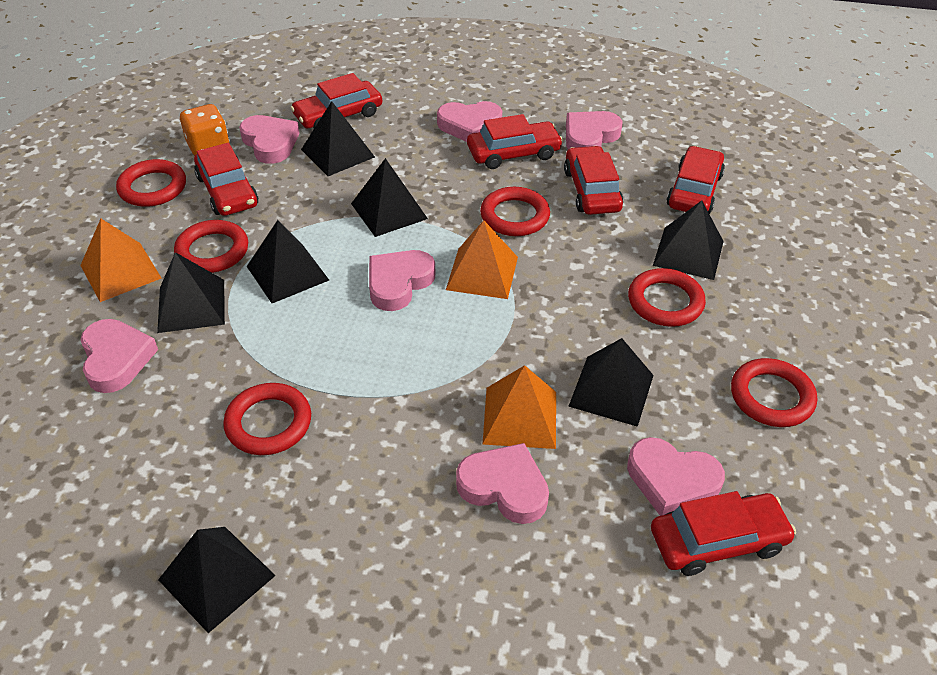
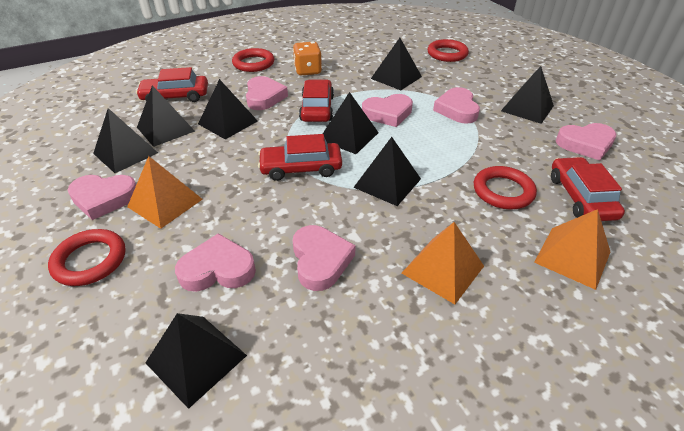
black pyramid: [157,252,225,333] [158,527,276,633] [247,220,329,303] [301,101,375,176] [351,158,428,237] [568,338,654,427] [653,200,724,280] = 7 -> [93,108,158,173] [137,85,195,147] [146,313,247,409] [198,79,258,139] [323,92,379,154] [353,137,421,206] [371,38,422,90] [501,66,554,124] = 8
red car: [194,143,258,216] [291,73,382,128] [467,114,563,169] [564,146,623,215] [651,491,796,576] [667,146,725,214] = 6 -> [136,67,208,102] [258,134,342,181] [299,80,334,122] [551,157,625,221] = 4
red ring: [116,159,186,207] [174,220,248,273] [223,383,311,455] [480,187,550,236] [628,268,706,327] [731,358,817,427] = 6 -> [48,229,126,286] [232,48,274,72] [427,39,469,62] [474,166,537,209] = 4

